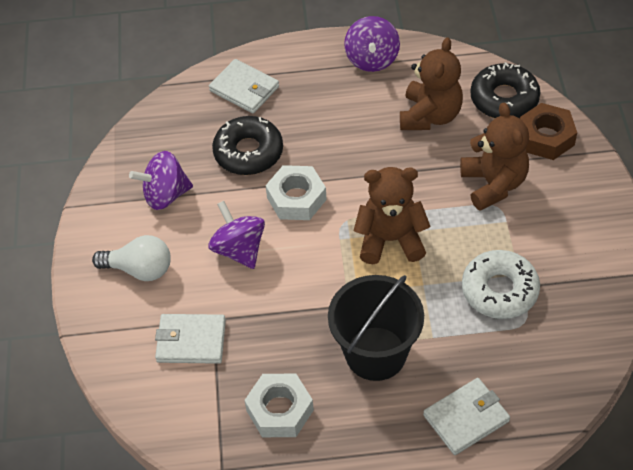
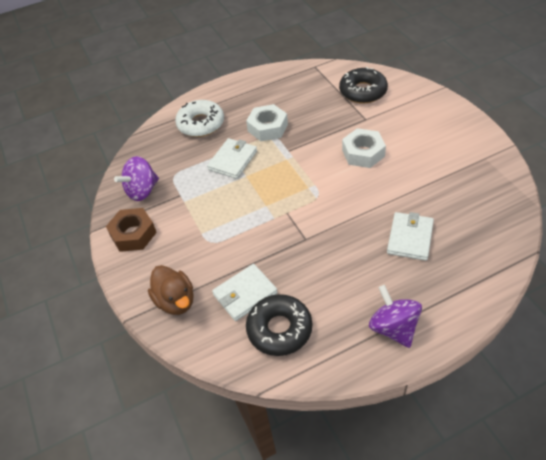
black bucket: [328,275,424,381] = 1 -> none = 0
brown duck: none = 0 -> [148,265,194,315] = 1
brown teddy bear: [353,167,431,264] [400,37,463,130] [460,103,529,211] = 3 -> none = 0
purple spinning top: [129,151,193,210] [209,201,265,269] [344,16,400,72] = 3 -> [114,156,159,201] [369,285,422,348] = 2
white light bulb: [92,235,171,281] = 1 -> none = 0

